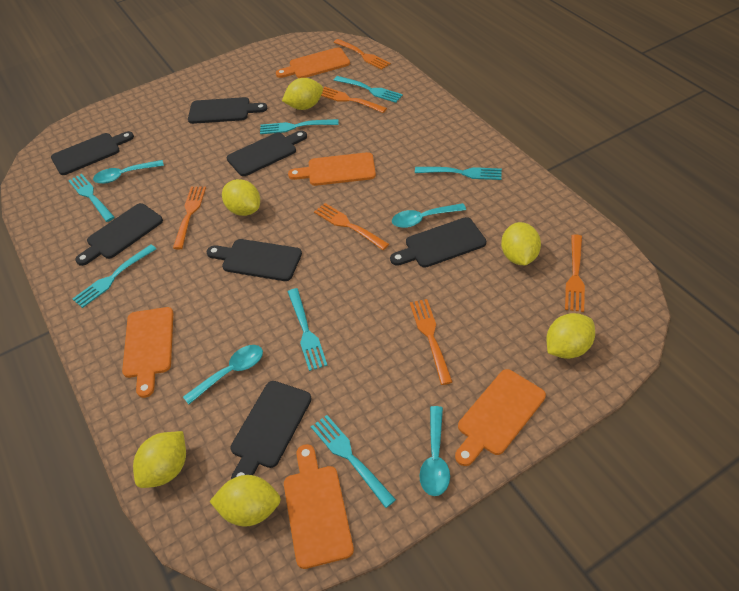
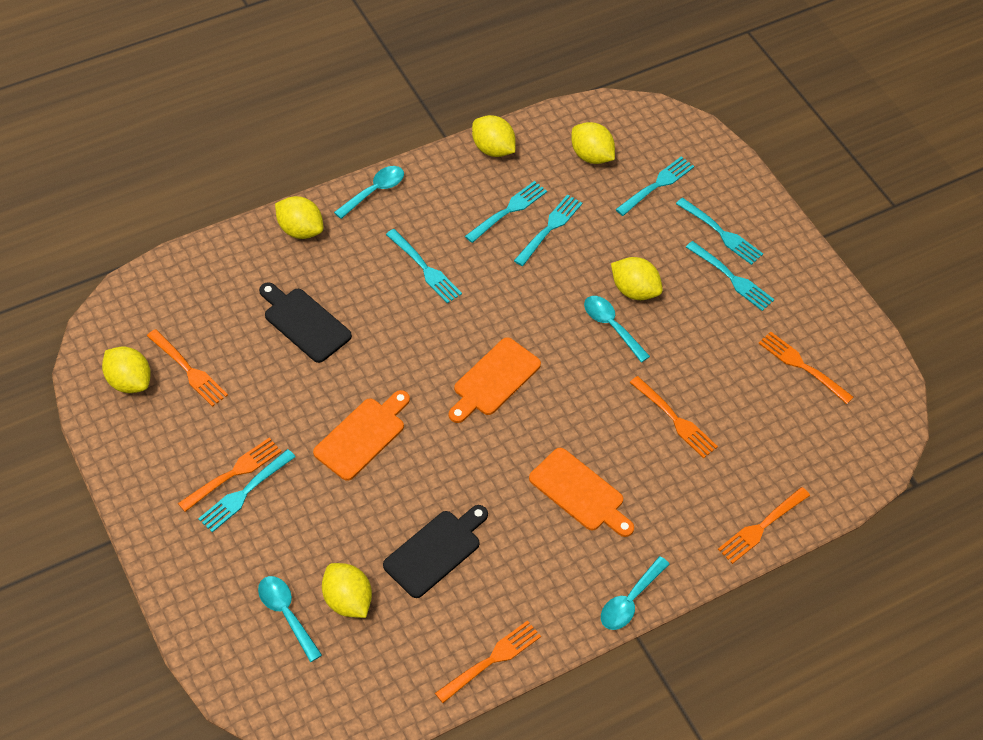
black cutting board: [51,131,134,175] [75,203,163,266] [188,97,267,124] [207,239,302,281] [227,131,307,176] [230,381,312,479] [390,217,486,268] = 7 -> [259,282,352,363] [383,505,488,598] = 2
orange cutting board: [122,307,173,398] [276,47,350,78] [284,444,354,569] [288,152,376,186] [455,369,546,466] = 5 -> [313,390,410,481] [449,337,541,423] [529,448,634,537] = 3

